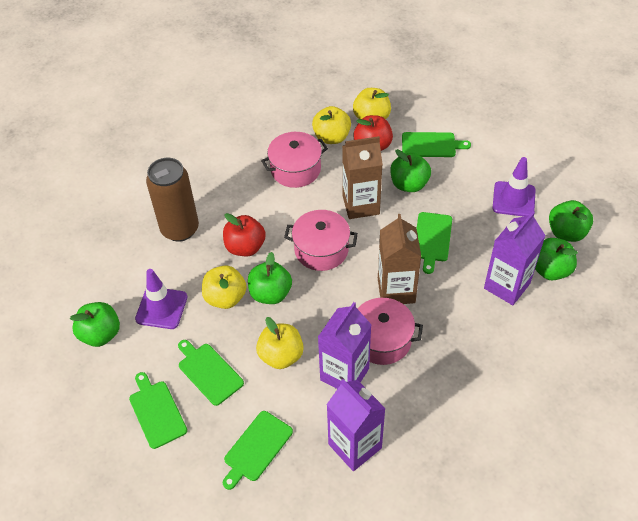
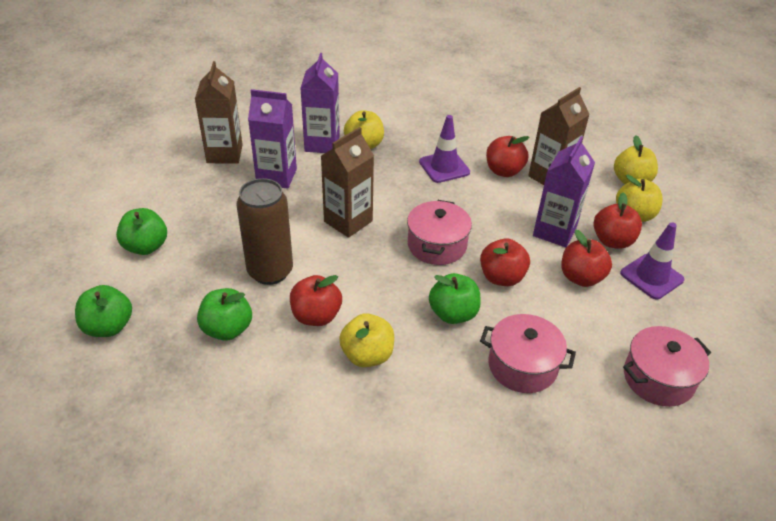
brown carton: [342,136,383,219] [378,214,421,304] = 2 -> [195,61,243,164] [321,127,374,238] [528,87,590,185] = 3
green apple: [70,302,120,347] [248,252,292,304] [391,149,431,192] [535,238,578,281] [549,200,593,242] = 5 -> [75,285,132,337] [116,208,167,255] [197,288,252,341] [429,273,481,324] = 4
green cutting board: [129,372,187,449] [178,340,244,406] [223,411,293,490] [402,132,471,157] [416,212,452,274] = 5 -> none = 0
red apple: [223,213,266,256] [353,115,393,151] = 2 -> [290,275,342,326] [480,238,530,286] [486,136,529,177] [561,230,612,287] [594,192,642,249] = 5

